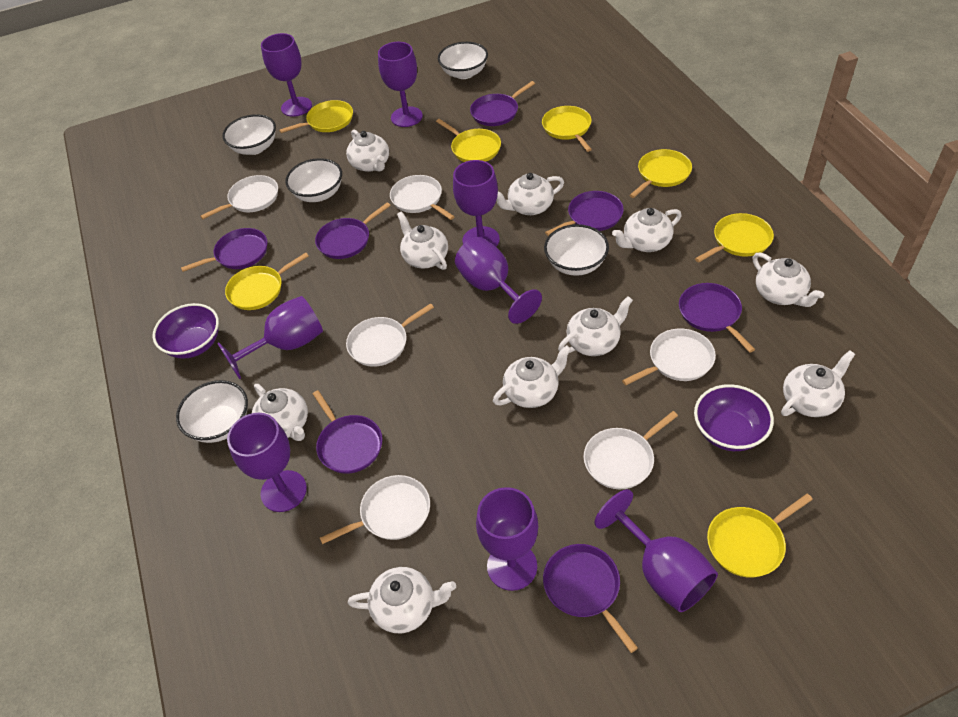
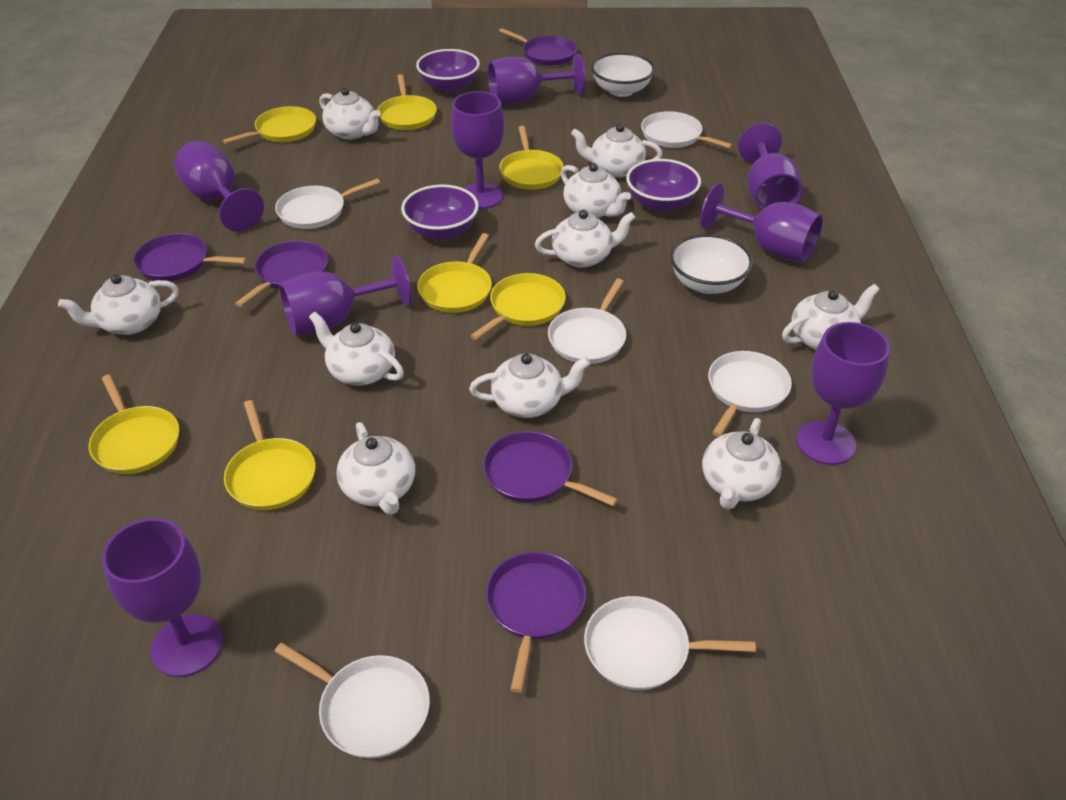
purple bowl: [153,303,219,359] [694,384,774,451] = 2 -> [401,185,479,240] [416,49,480,93] [626,159,701,212] = 3
purple pan: [181,228,268,272] [313,390,382,474] [315,202,391,259] [470,81,535,126] [543,544,638,653] [545,191,624,236] [679,283,755,353] = 7 -> [133,233,247,281] [235,241,328,307] [483,431,618,506] [485,552,586,693] [499,28,577,66] = 5
white bowl: [176,380,248,443] [222,114,276,155] [285,158,342,202] [438,42,488,79] [544,224,609,276] = 5 -> [591,52,655,97] [670,234,753,294] = 2

